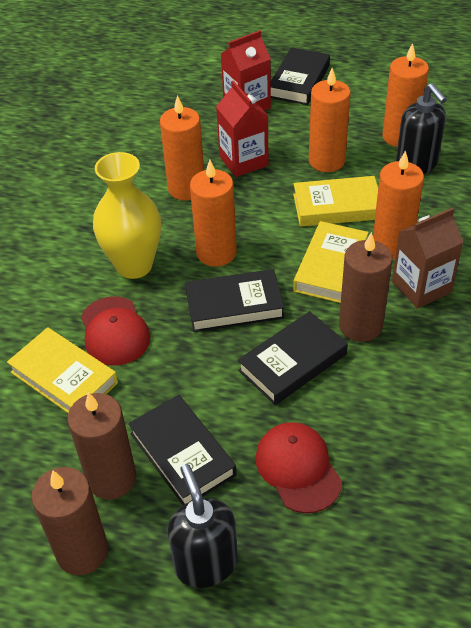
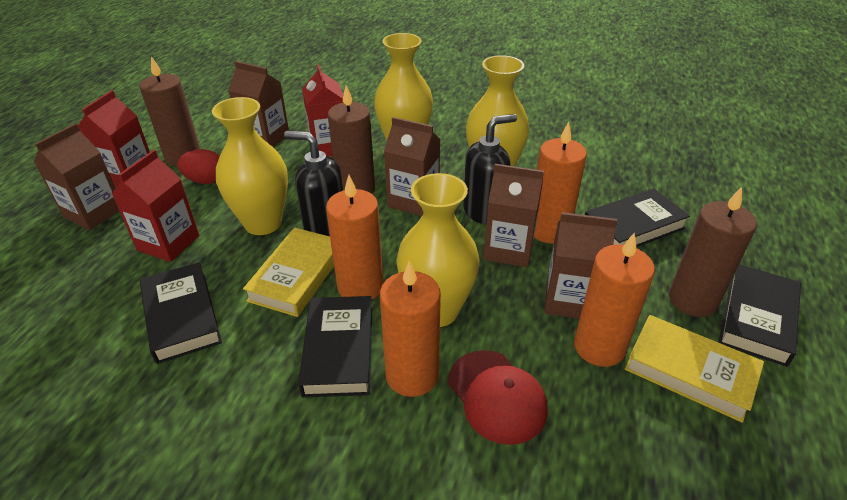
brown carton: [392,207,464,309] = 1 -> [34,123,119,230] [228,61,289,147] [384,117,440,216] [483,164,544,267] [545,212,617,319] = 5
orange candle: [160,95,204,200] [190,160,237,267] [309,68,351,172] [373,150,424,259] [382,43,429,147] = 5 -> [326,175,383,300] [380,261,441,397] [534,122,587,243] [574,232,655,367] = 4
red cap: [81,296,150,366] [255,422,342,513] = 2 -> [448,350,548,445] = 1
red carton: [216,81,269,177] [221,30,271,111] = 2 -> [78,90,150,187] [111,150,199,262] [302,64,343,157] = 3
red egg: none = 0 -> [177,149,220,184] = 1
yellow book: [7,327,118,413] [293,176,378,226] [293,221,369,303] = 3 -> [243,228,334,317] [625,315,764,423] = 2
yellow vase: [93,152,161,279] = 1 -> [212,97,288,235] [374,33,433,141] [396,173,479,327] [466,55,529,166] = 4

